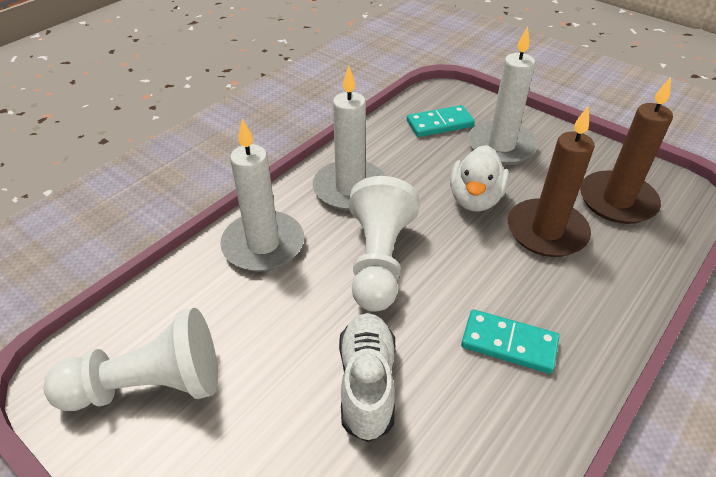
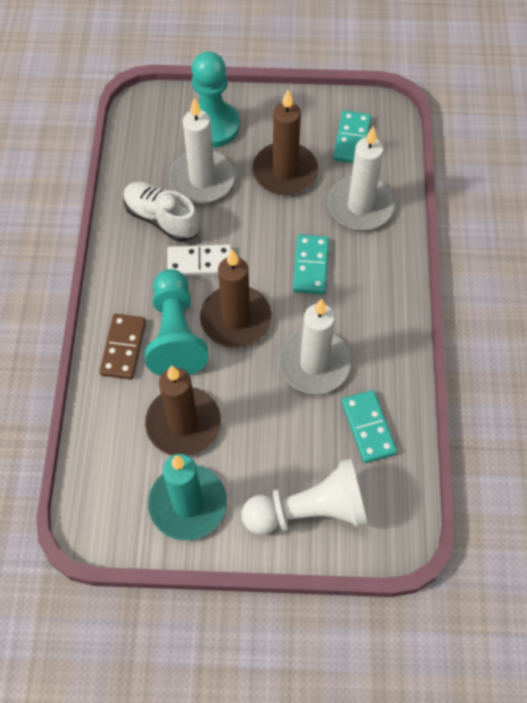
brown candle: [508,106,595,257] [580,77,673,224] = 2 -> [145,365,221,456] [200,250,271,348] [252,90,318,195] = 3
brown domino: none = 0 -> [99,314,146,380] = 1
turquoise candle: none = 0 -> [148,454,227,541] = 1
turquoise domino: [407,105,475,137] [461,309,559,374] = 2 -> [293,235,329,294] [333,110,371,163] [341,390,397,463] = 3
turquoise pawn: none = 0 -> [145,269,209,376] [192,51,240,148] = 2
white domino: none = 0 -> [167,244,232,276] = 1
white duck: [450,145,509,212] = 1 -> none = 0
white pawn: [44,308,218,411] [349,176,420,312] = 2 -> [241,458,368,535] = 1

